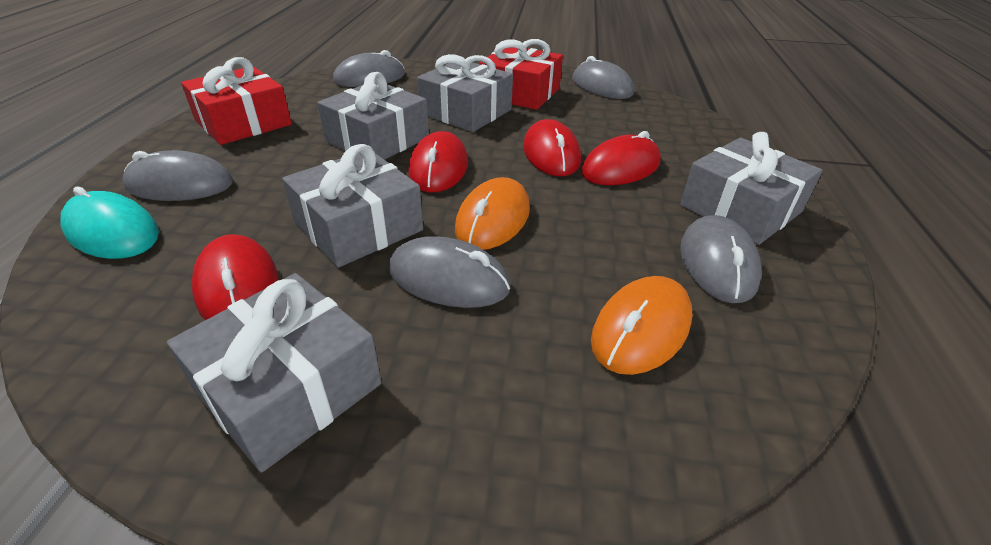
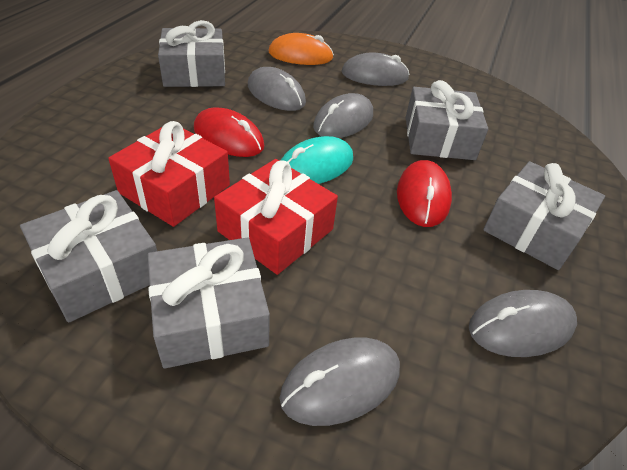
orange mouse: [455,177,530,250] [591,276,692,375] = 2 -> [269,33,334,65] = 1
red mouse: [191,234,279,320] [409,131,468,193] [523,119,581,176] [581,131,661,185] = 4 -> [194,107,264,157] [397,160,452,227] = 2

